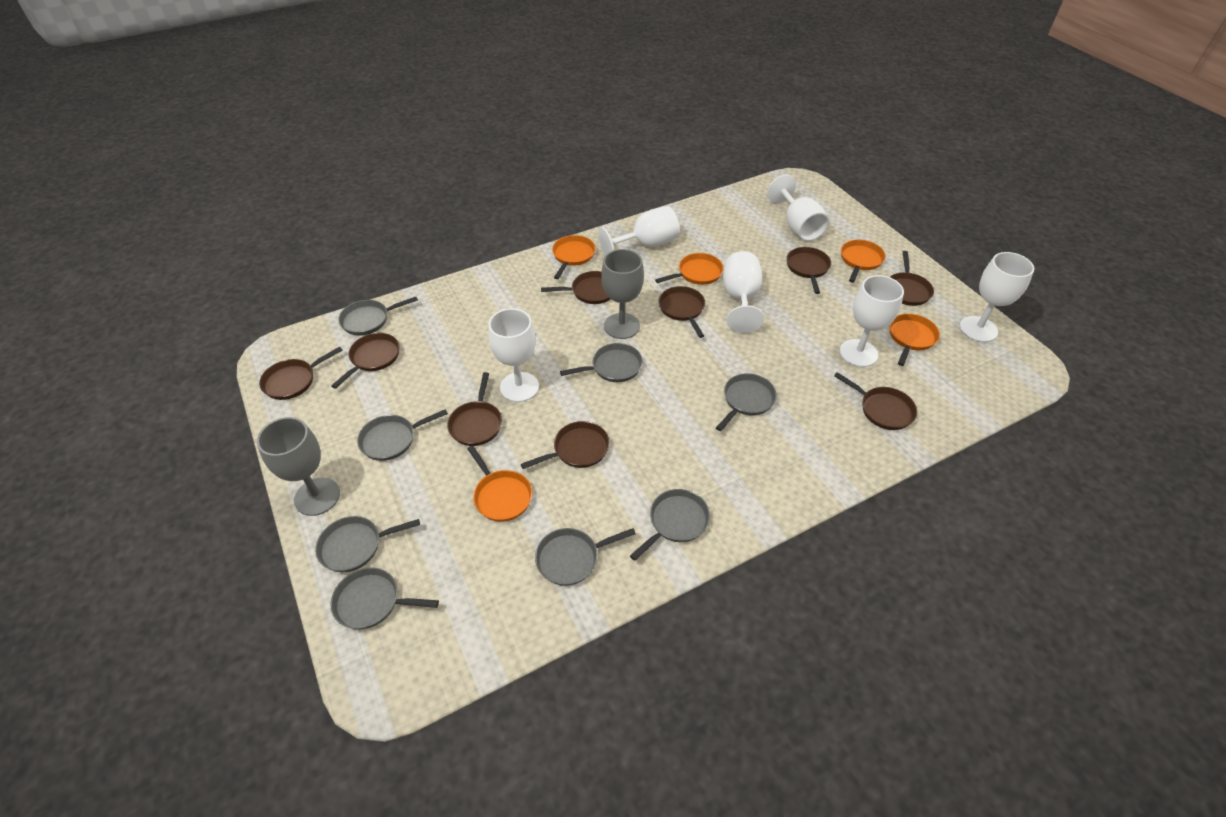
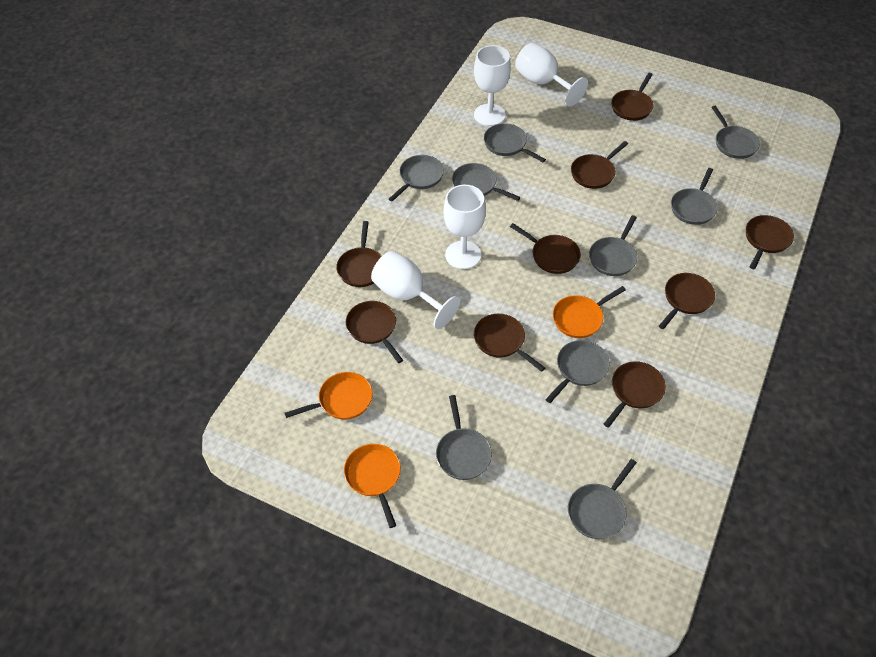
grey goblet: [257,417,340,516] [601,249,644,339] = 2 -> none = 0
grey pan: [315,516,420,572] [330,567,439,629] [338,297,418,335] [357,409,448,461] [535,528,636,586] [560,343,643,382] [630,489,710,561] [716,373,777,431] = 8 -> [389,155,444,202] [436,395,492,480] [452,163,520,201] [484,123,546,162] [545,340,610,403] [568,459,637,539] [589,215,637,276] [671,168,718,225] [711,106,760,159] = 9
orange pan: [467,445,532,522] [552,235,596,279] [655,253,724,285] [841,240,886,283] [890,314,940,366] = 5 -> [285,372,373,420] [344,444,401,528] [553,286,626,338] = 3
white goblet: [488,308,539,402] [598,206,680,256] [723,251,764,333] [767,175,829,241] [840,275,904,367] [960,252,1034,342] = 6 -> [371,251,460,329] [443,185,486,269] [474,45,511,126] [515,43,588,107] = 4

